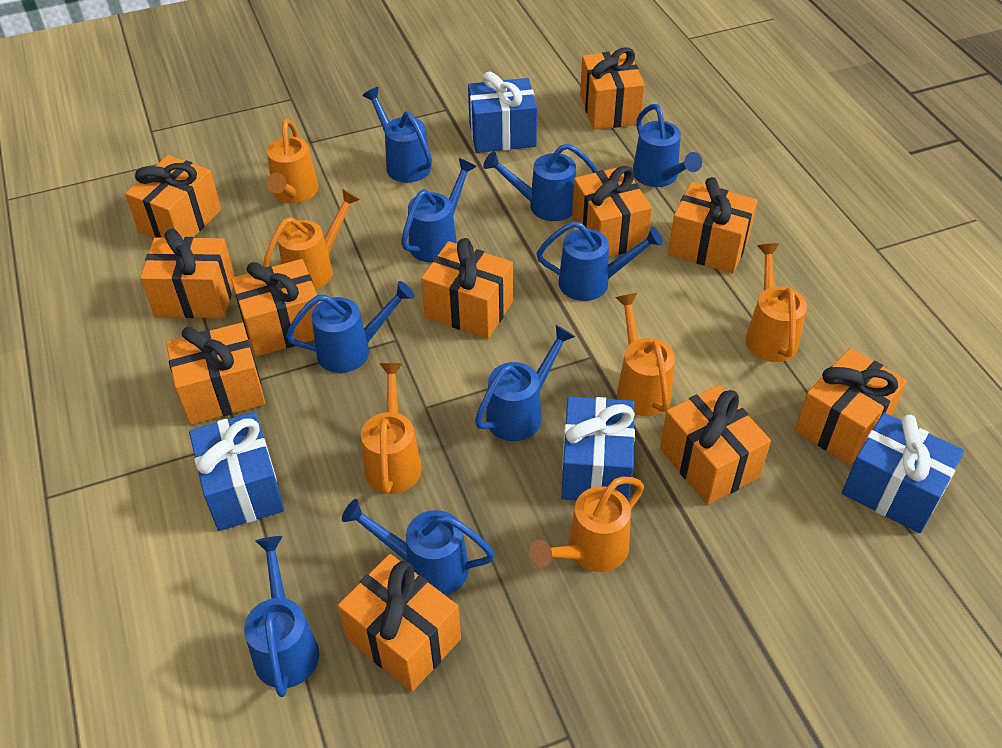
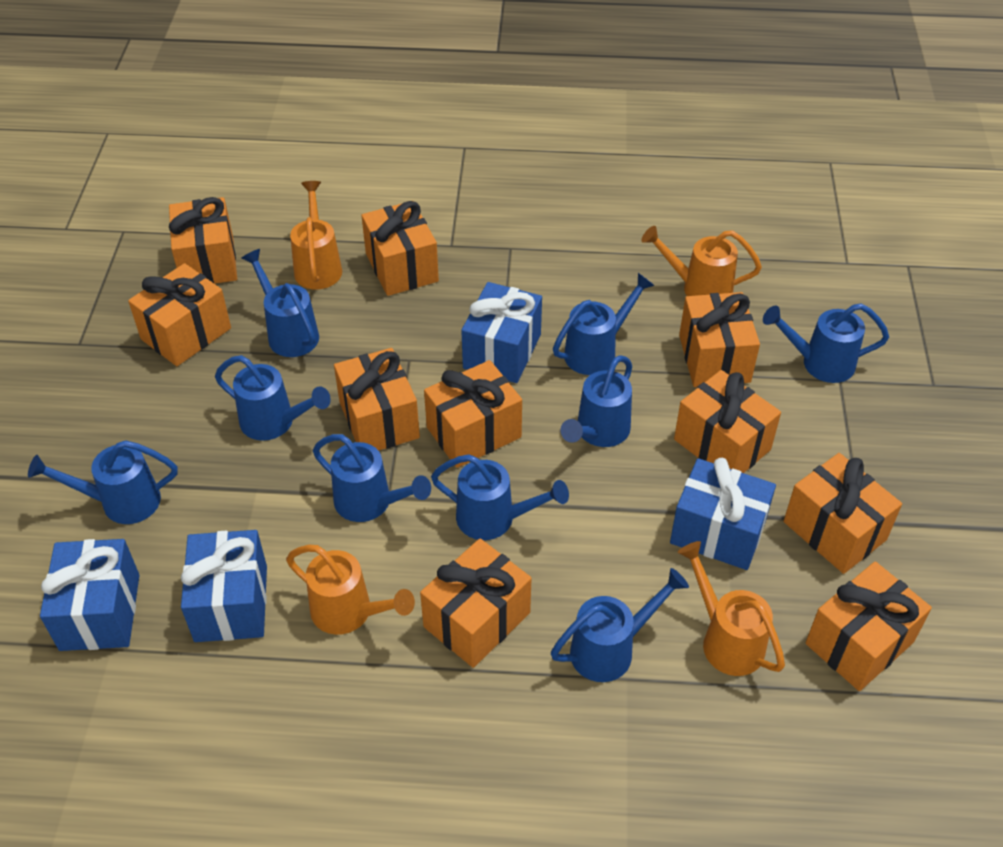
orange gift: [125,155,221,238] [140,229,235,318] [166,323,266,425] [231,259,319,357] [338,554,461,692] [421,238,513,339] [572,166,652,257] [580,47,645,130] [660,385,771,505] [668,177,758,274] [795,348,907,465] = 11 -> [128,263,231,366] [169,197,237,284] [334,348,420,451] [361,201,439,296] [420,539,532,668] [424,360,522,468] [674,370,781,473] [679,292,760,387] [784,453,902,574] [805,561,932,691] = 10
orange watering can: [263,189,360,290] [267,119,318,204] [361,363,422,494] [529,477,644,572] [615,293,675,416] [745,243,807,362] = 6 -> [286,545,415,635] [290,181,342,289] [642,226,762,296] [678,541,785,676] = 4

